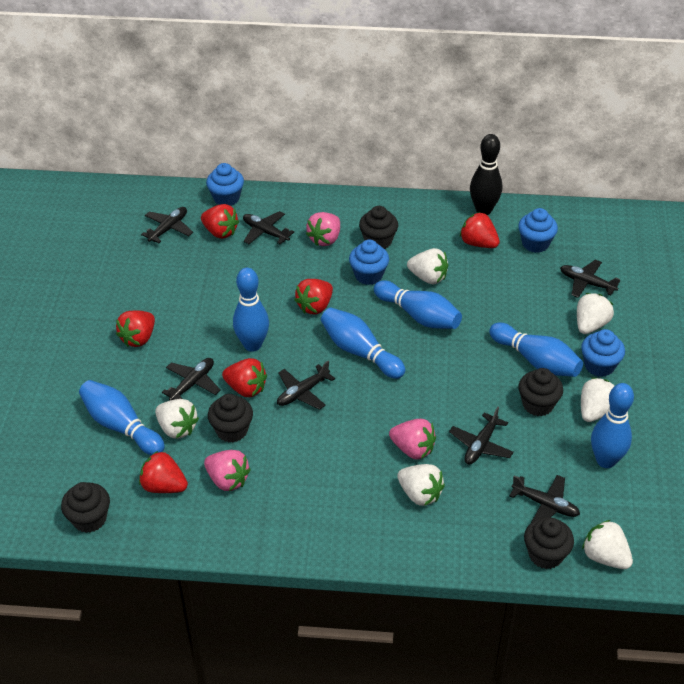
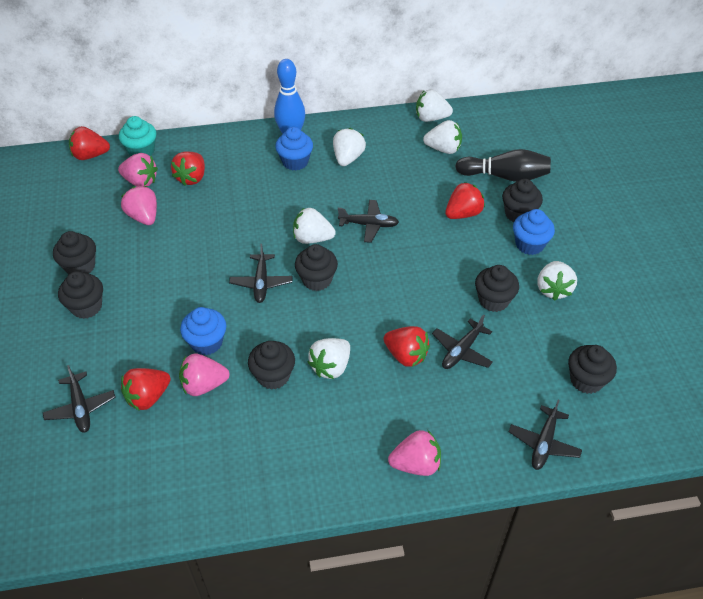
black cupcake: [61,482,110,533] [208,394,253,443] [359,206,398,249] [518,368,563,416] [524,517,574,569] = 5 -> [53,231,96,275] [58,271,103,319] [248,341,295,390] [295,244,338,291] [475,265,519,312] [502,179,543,222] [568,345,617,394] = 7
black plane: [141,207,193,243] [162,358,221,401] [243,211,294,244] [277,361,335,410] [449,407,514,464] [509,475,580,522] [560,260,620,298] = 7 -> [43,365,116,433] [229,244,293,303] [338,200,399,243] [432,314,493,369] [509,400,582,470] = 5
blue bowling pin: [79,380,165,455] [233,268,269,352] [321,307,405,379] [374,280,462,329] [489,323,583,377] [591,383,634,468] = 6 -> [274,59,305,134] = 1
blue cupcake: [206,163,244,206] [349,240,389,285] [518,208,558,253] [581,329,625,377] = 4 -> [180,307,226,355] [275,127,313,170] [513,209,555,255] = 3
pink strawberry: [204,450,251,491] [306,212,340,246] [389,419,436,459] = 3 -> [118,153,158,187] [121,186,157,225] [179,354,230,396] [388,430,441,476] = 4
red strawberry: [116,310,155,347] [139,451,188,493] [201,204,239,239] [222,358,267,397] [294,279,333,314] [460,212,500,248] = 6 -> [69,126,110,160] [121,368,171,410] [171,151,205,186] [383,326,430,367] [445,182,485,219] = 5
turquoise cupcake: none = 0 -> [119,116,156,156] = 1

